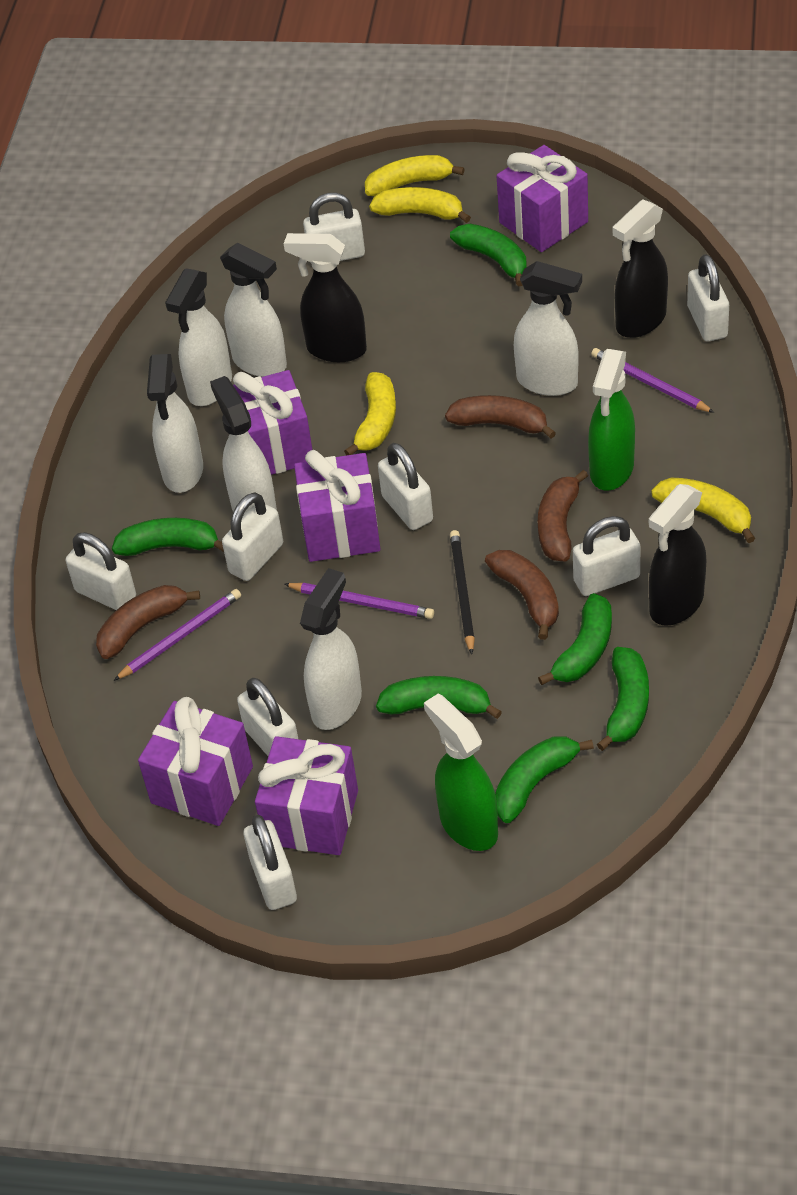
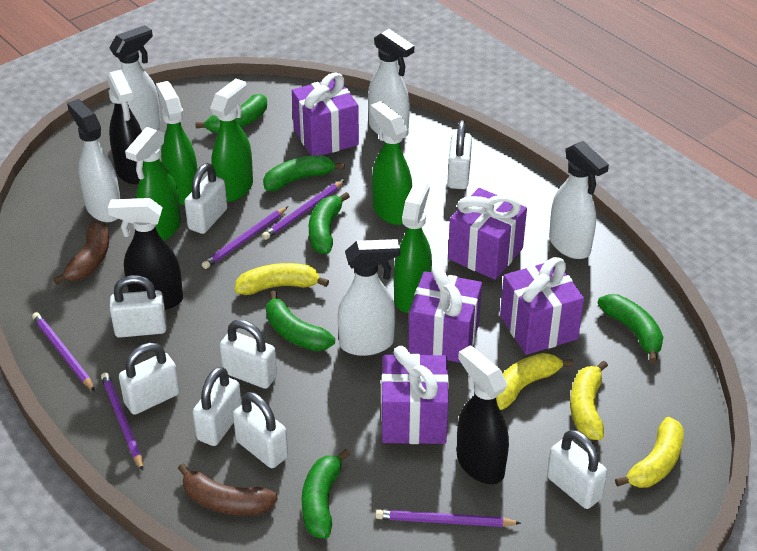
black pencil: [450,530,475,654] = 1 -> none = 0
brown banana: [96,585,200,659] [445,395,556,439] [485,550,559,640] [538,470,588,562] = 4 -> [53,221,109,285] [178,463,278,515] = 2
green spray bottle: [424,694,498,851] [588,349,635,491] = 2 -> [125,127,181,241] [156,81,198,205] [210,79,253,202] [370,101,412,225] [394,180,432,313] = 5
purple pencil: [114,589,241,681] [285,583,434,619] [591,348,715,413] = 3 -> [32,312,95,391] [101,372,143,471] [202,206,288,269] [262,180,345,240] [375,510,521,527] = 5
white spray bottle: [147,354,203,493] [165,268,232,406] [210,376,277,516] [220,243,287,377] [300,568,362,730] [514,261,582,396] = 6 -> [67,99,120,222] [109,25,161,131] [338,239,400,356] [368,29,414,137] [549,141,609,259] = 5

